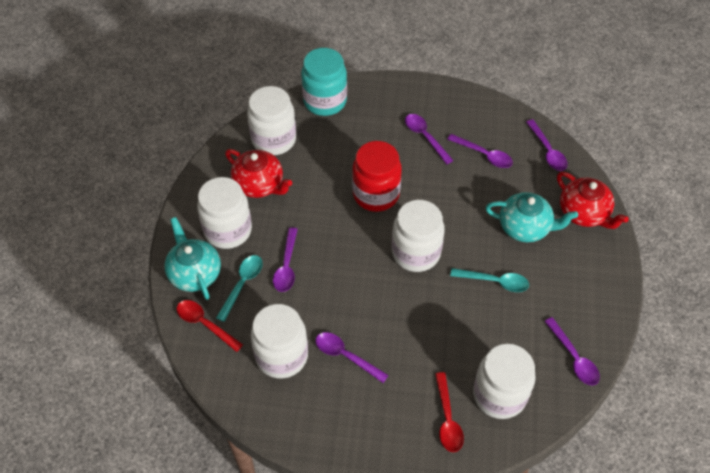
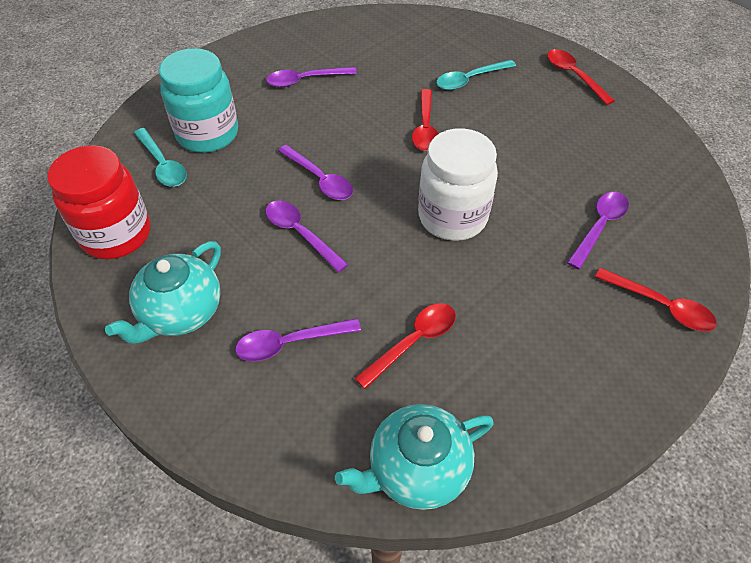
purple spoon: [273,227,298,292] [316,332,389,383] [405,114,453,164] [447,134,513,168] [526,119,568,171] [544,317,600,385] = 6 -> [235,318,361,362] [265,200,349,272] [266,67,357,87] [278,145,353,200] [567,192,629,270] = 5
red spoon: [177,300,243,352] [435,372,464,452] = 2 -> [355,303,456,389] [412,89,438,151] [547,49,615,105] [595,268,717,331] = 4
red teapot: [225,149,292,198] [557,172,629,229] = 2 -> none = 0
white jar: [197,177,252,249] [247,86,296,155] [251,304,308,379] [392,200,445,272] [473,344,536,419] = 5 -> [418,128,498,241] = 1

